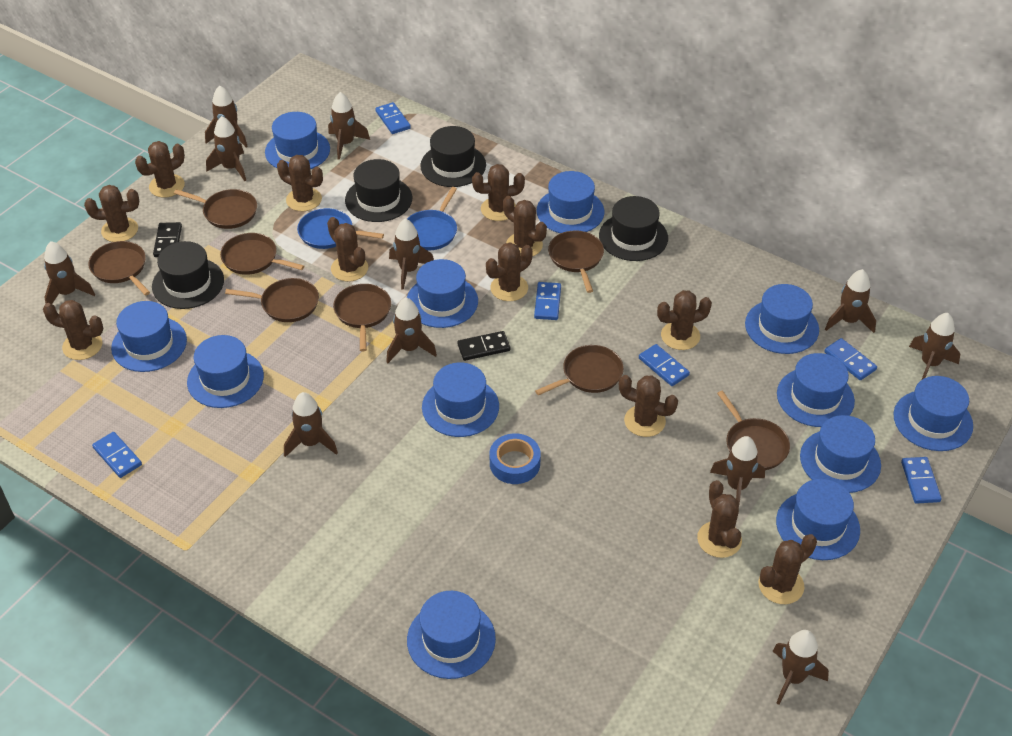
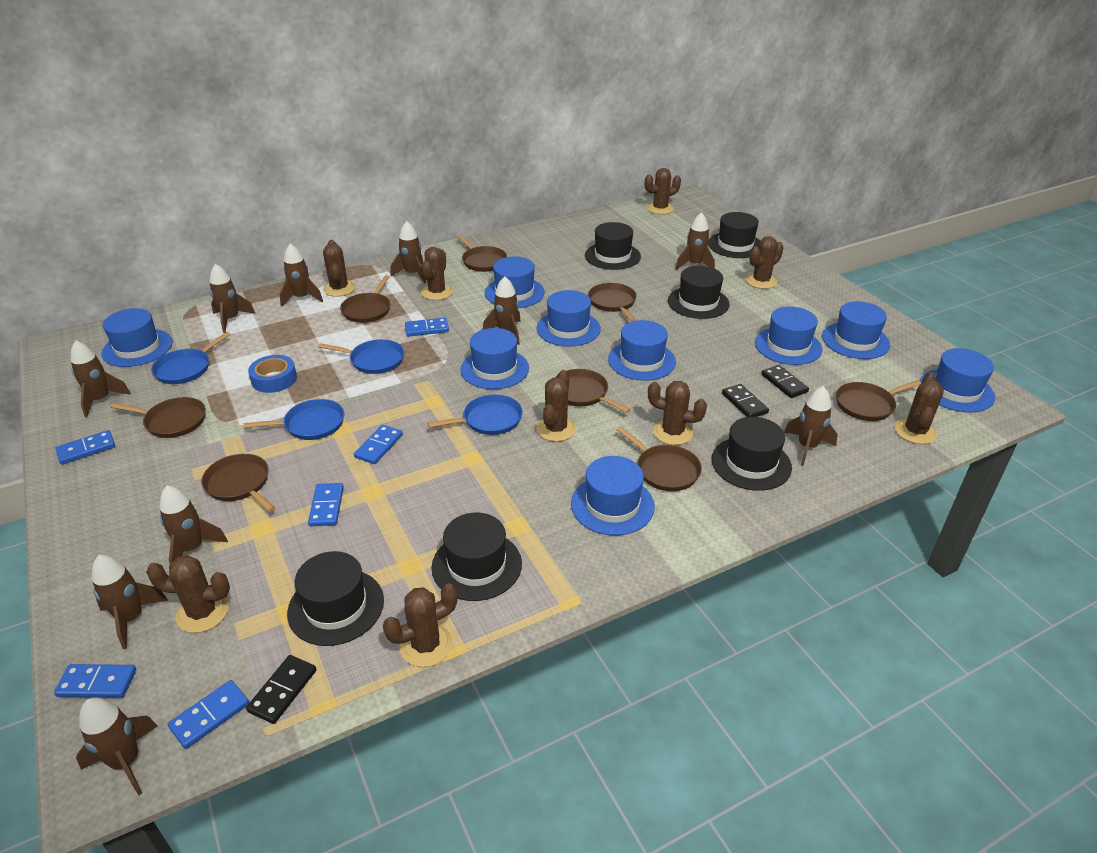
black domino: [153,222,182,257] [457,331,510,361] = 2 -> [246,655,317,724] [722,384,769,417] [761,365,809,398] = 3
black hat: [152,241,224,309] [345,159,412,222] [420,126,486,187] [599,196,668,261] = 4 -> [287,551,384,646] [431,513,522,601] [585,222,641,270] [668,266,730,319] [708,212,760,258] [711,417,792,491] = 6
blue hat: [111,301,187,372] [187,335,264,408] [265,112,330,169] [407,259,478,328] [407,591,496,679] [422,362,499,437] [537,171,604,233] [745,284,819,354] [776,479,860,560] [777,353,855,427] [800,415,881,493] [893,376,973,451] = 12 -> [101,308,173,367] [460,328,529,389] [485,257,545,308] [537,290,601,347] [571,456,655,536] [608,320,676,381] [755,306,822,365] [822,301,890,359] [920,348,995,412] = 9
blue pan: [297,208,384,249] [407,187,457,250] = 2 -> [151,332,231,384] [243,399,344,440] [318,339,404,374] [427,394,523,435] = 4
brown cactus: [43,300,103,360] [84,185,139,242] [135,141,185,198] [277,155,323,211] [327,217,368,281] [472,164,525,221] [486,242,533,301] [503,196,547,256] [619,375,678,437] [657,290,712,350] [697,480,742,558] [758,534,817,604] = 12 -> [146,555,230,633] [323,240,355,297] [383,583,458,667] [421,247,453,300] [536,370,576,442] [645,168,681,214] [648,381,707,445] [746,236,784,289] [895,372,944,444] = 9
brown rocket: [44,241,95,304] [205,86,248,148] [206,116,246,181] [284,392,338,457] [328,92,370,160] [386,297,437,363] [389,219,434,290] [710,436,765,504] [773,630,829,705] [825,269,876,333] [909,313,960,380] = 11 -> [71,340,131,417] [76,698,158,795] [92,555,168,649] [159,485,228,564] [210,264,256,333] [280,244,323,307] [390,221,426,283] [483,276,521,345] [676,212,715,270] [784,386,838,466] = 10

